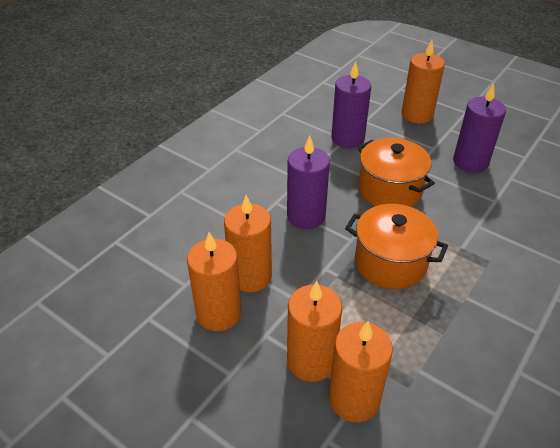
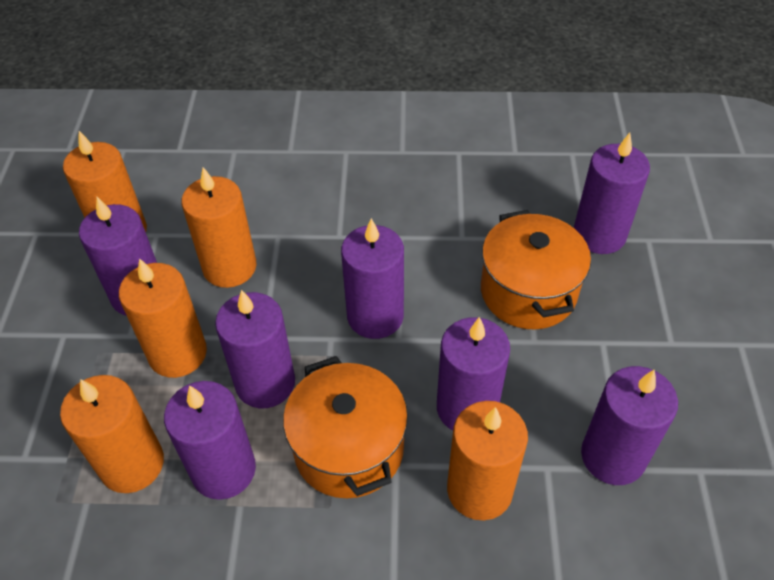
purple candle: [287,136,330,229] [331,61,371,148] [453,83,506,173] = 3 -> [79,197,157,316] [164,381,256,500] [215,290,295,408] [341,218,404,339] [437,317,510,431] [574,133,650,254] [581,366,678,485] = 7

